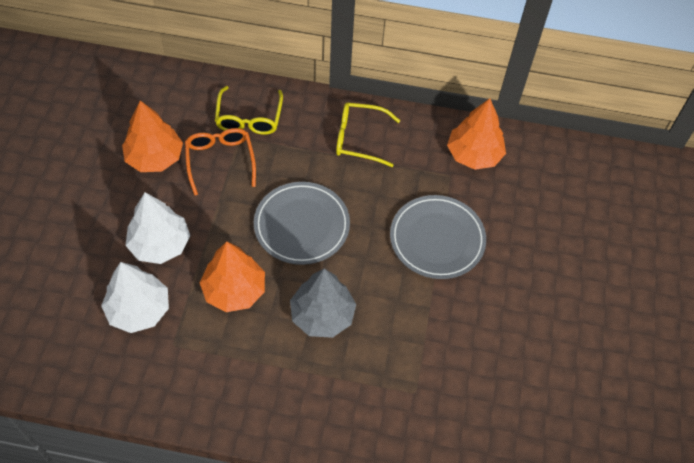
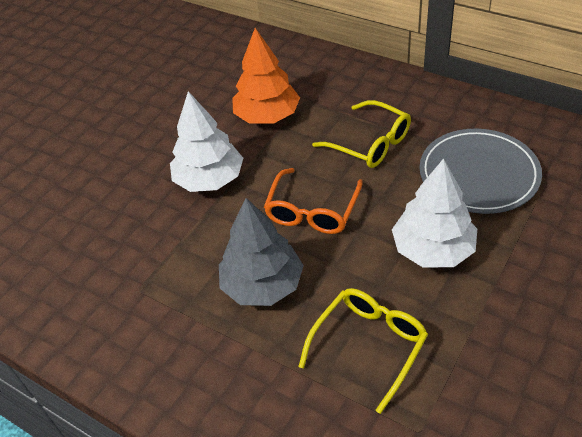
grey plate: [254,182,350,265] [390,195,486,279] = 2 -> [420,129,542,214] = 1
orange tree: [122,101,183,172] [200,241,265,312] [447,98,506,170] = 3 -> [232,28,300,124] = 1

